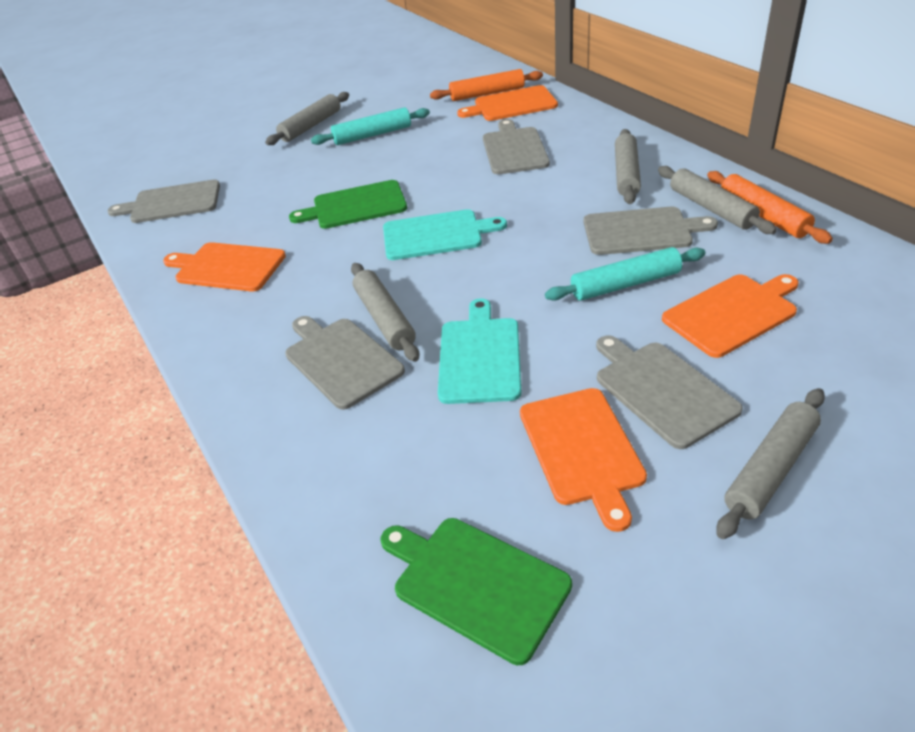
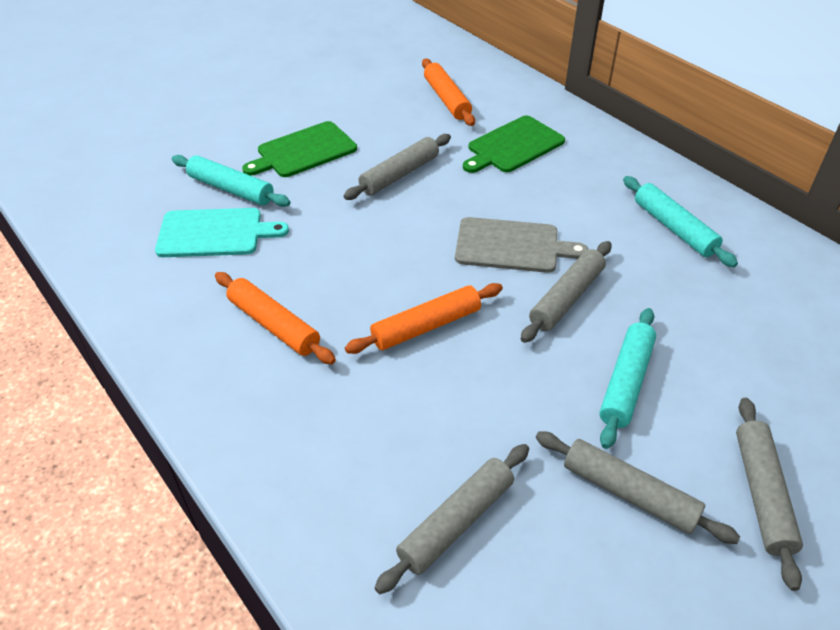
grey cutting board: [108,180,220,223] [285,316,405,410] [483,119,550,174] [584,207,718,255] [596,335,743,449] = 5 -> [455,217,588,273] = 1
orange cutting board: [163,242,286,292] [457,85,558,121] [520,388,647,532] [662,274,799,358] = 4 -> none = 0
orange rolling pin: [430,69,543,101] [707,171,833,244] = 2 -> [215,272,336,364] [345,283,503,354] [422,59,475,126] = 3
turquoise cutting board: [383,209,507,260] [438,298,522,404] = 2 -> [155,208,289,257] = 1
turquoise rolling pin: [311,107,430,145] [545,247,705,301] = 2 -> [172,155,291,207] [599,308,656,449] [623,176,738,267] = 3

